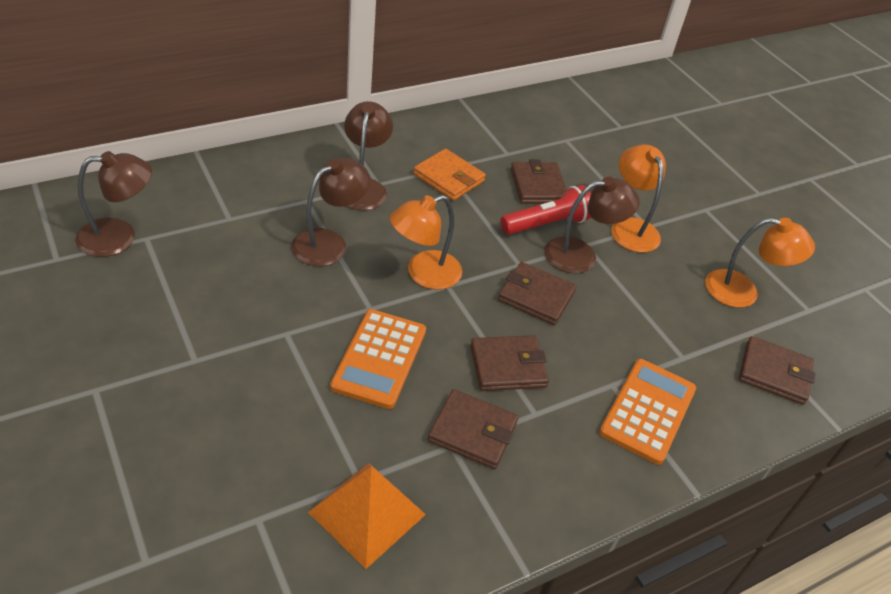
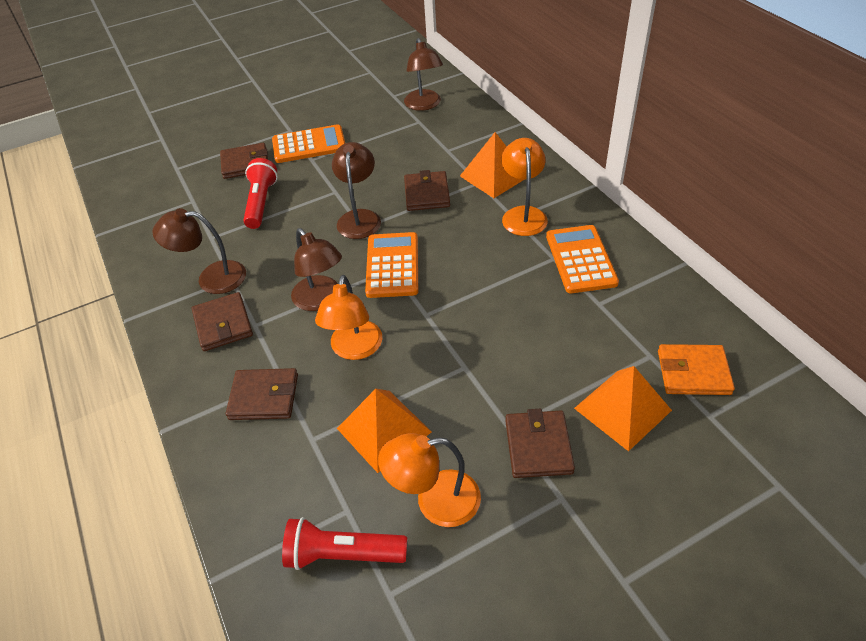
orange calculator: [330,309,426,409] [599,359,696,465] = 2 -> [272,124,345,163] [365,232,418,298] [546,225,619,293] = 3
orange pyramid: [308,463,426,569] = 1 -> [337,389,431,473] [460,132,523,198] [574,366,672,451] = 3
red flashlight: [500,185,592,235] = 1 -> [243,158,278,229] [282,517,407,570] = 2

